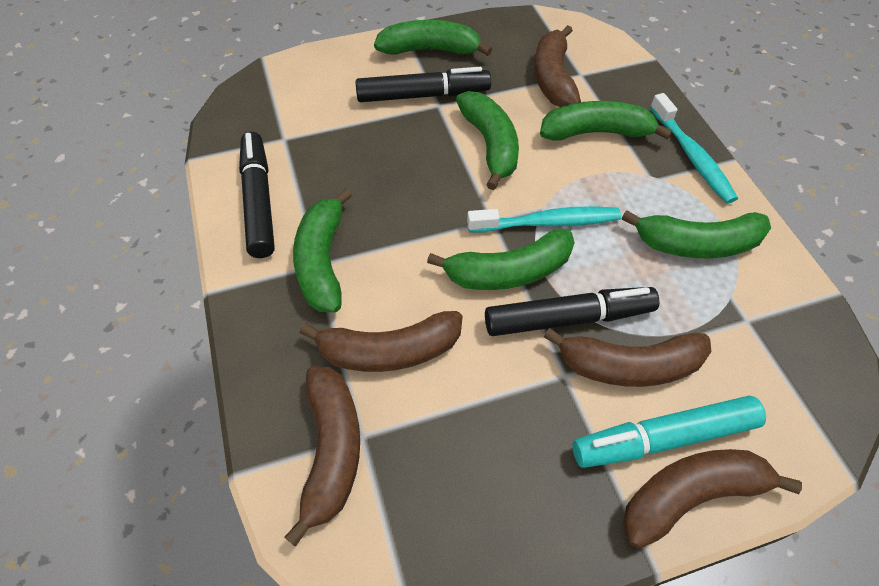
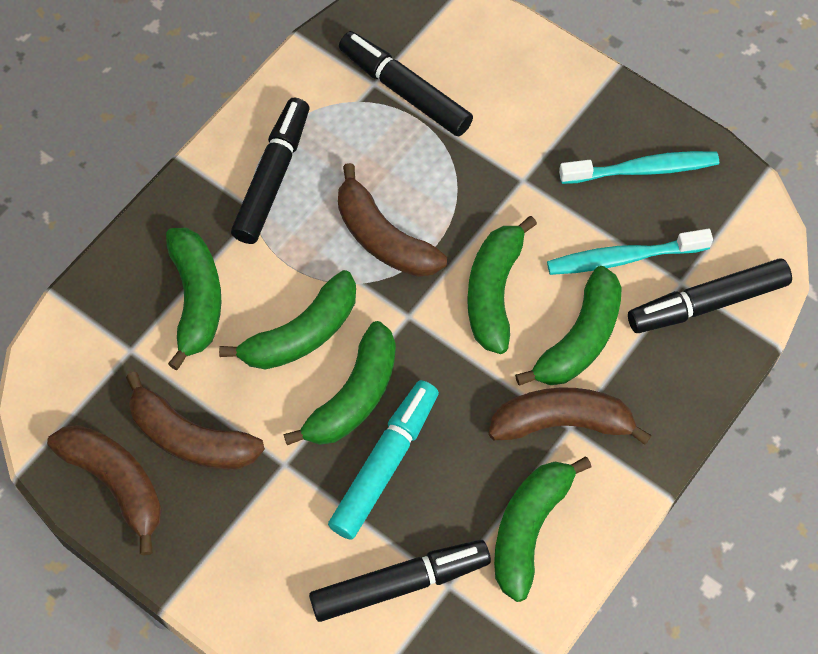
black marker: [239,132,275,258] [355,67,491,102] [485,287,659,336] = 3 -> [231,98,309,244] [309,540,491,622] [339,31,473,136] [628,258,792,333] = 4
brown banana: [285,366,360,547] [300,311,463,372] [534,25,581,107] [544,328,711,387] [623,449,802,548] = 5 -> [47,425,162,555] [126,372,265,470] [338,163,447,277] [488,388,652,445] = 4

